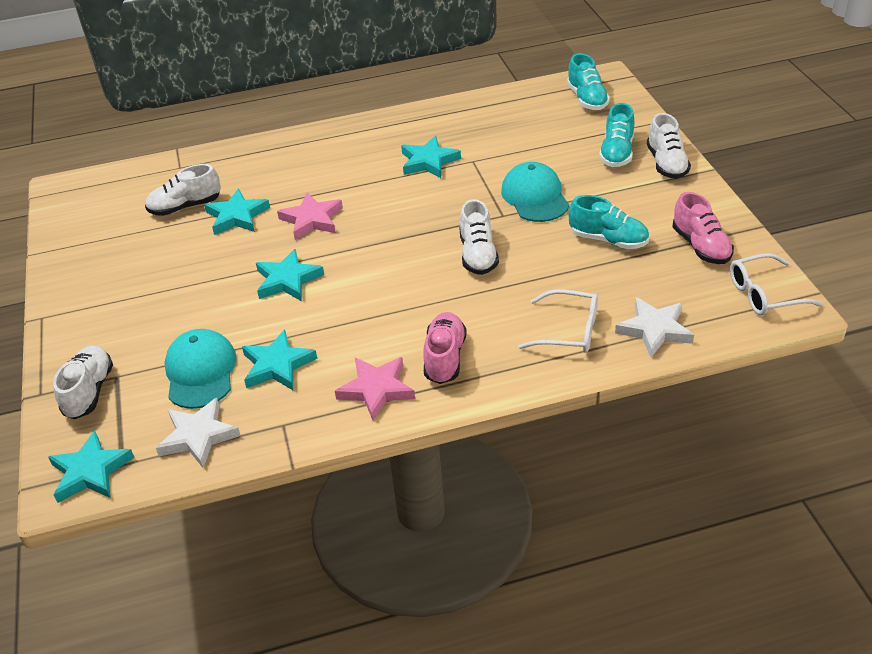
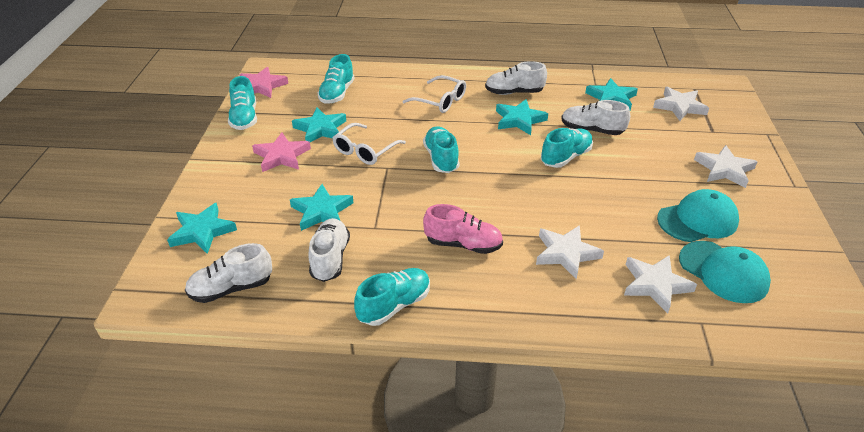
pink shoe: [423,312,467,384] [672,192,734,264] = 2 -> [423,204,503,254] = 1
turquoise shoe: [567,53,610,110] [569,195,649,249] [599,103,634,167] = 3 -> [228,76,257,130] [317,54,355,104] [354,268,430,326] [423,126,459,173] [541,128,593,168] = 5
white star: [156,398,241,468] [615,297,694,357] = 2 -> [536,225,604,279] [624,255,697,314] [653,87,709,121] [694,145,758,188] = 4

